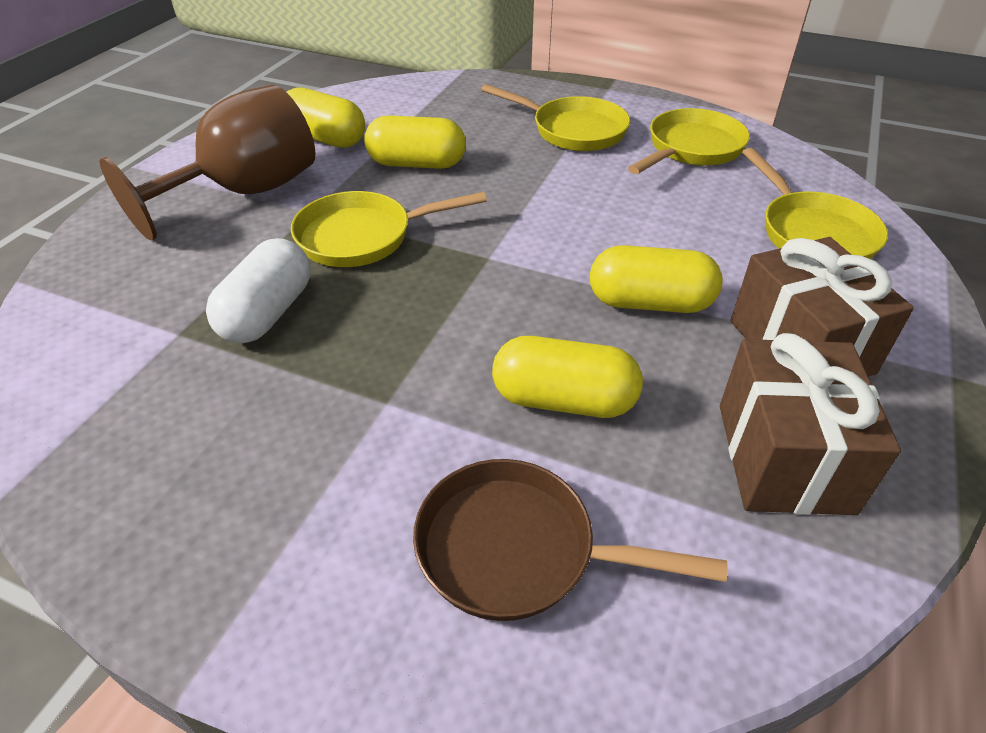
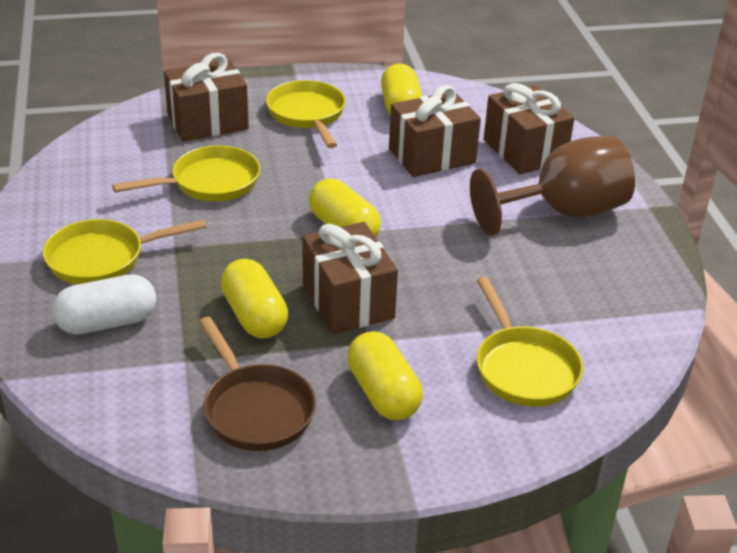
brown gift: [720,333,901,515] [731,237,914,377] = 2 -> [164,53,249,142] [302,222,398,334] [389,85,481,177] [484,83,574,174] = 4

